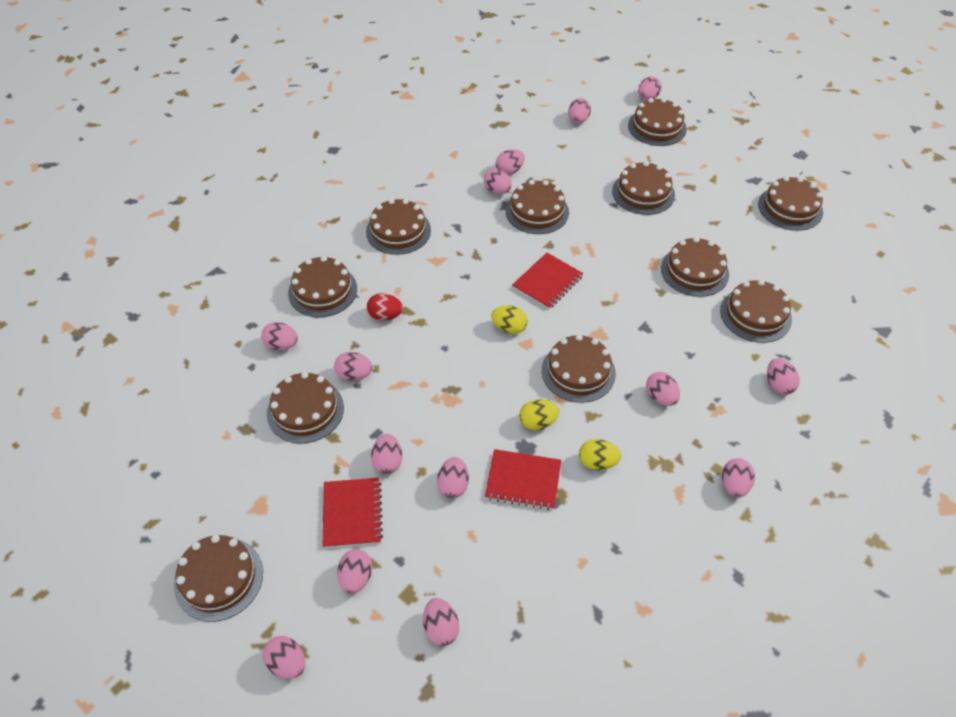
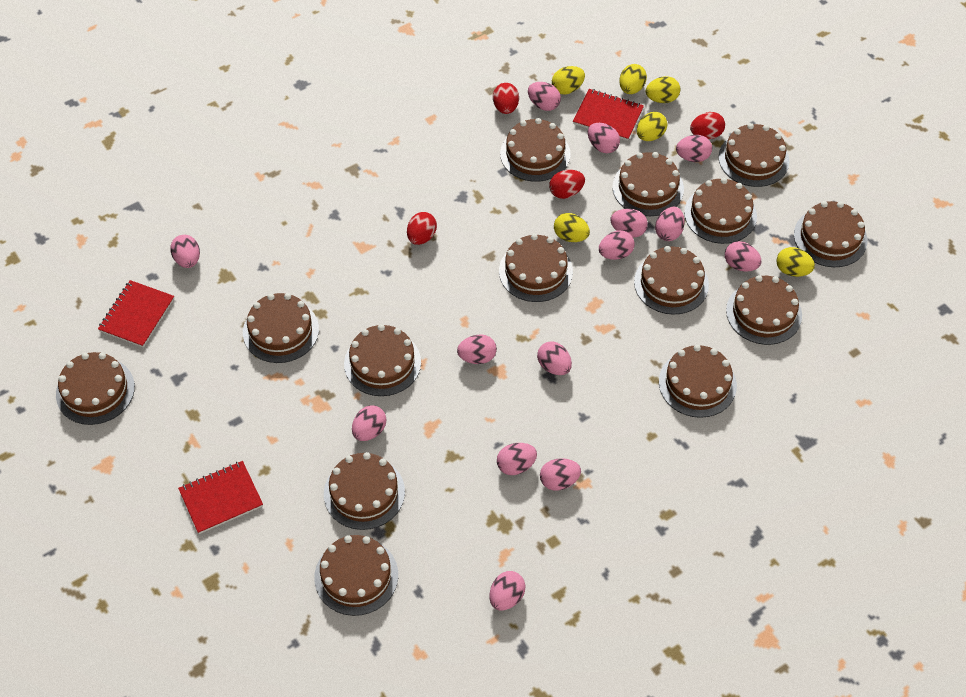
brown cake: [174,535,263,622] [267,372,344,444] [288,256,357,317] [366,199,431,255] [506,180,569,234] [542,334,616,403] [612,161,675,215] [628,98,687,146] [661,237,729,297] [720,280,792,343] [758,176,823,231] = 11 -> [56,352,135,425] [243,293,319,363] [314,535,398,616] [324,452,405,530] [344,324,421,396] [499,234,573,302] [500,118,571,182] [612,152,684,216] [634,246,709,315] [659,345,737,418] [684,178,757,244] [718,123,789,187] [726,275,802,345] [794,201,867,267] = 14
red egg: [367,293,403,321] = 1 -> [407,212,437,245] [493,83,519,114] [549,170,585,199] [690,112,725,139] = 4
yellow egg: [491,305,528,334] [519,400,559,430] [579,439,621,470] = 3 -> [552,66,585,95] [554,213,590,242] [619,64,647,94] [637,112,668,141] [646,76,681,103] [776,247,815,277] = 6

